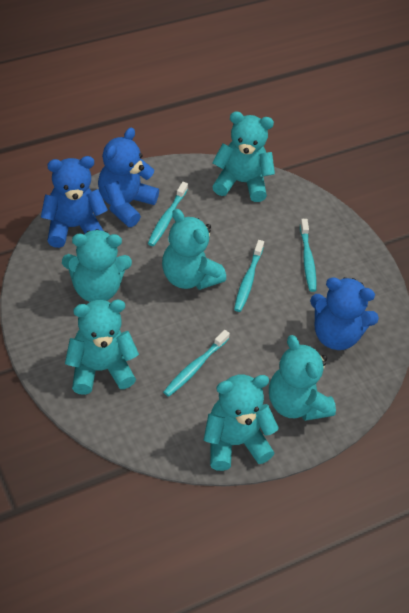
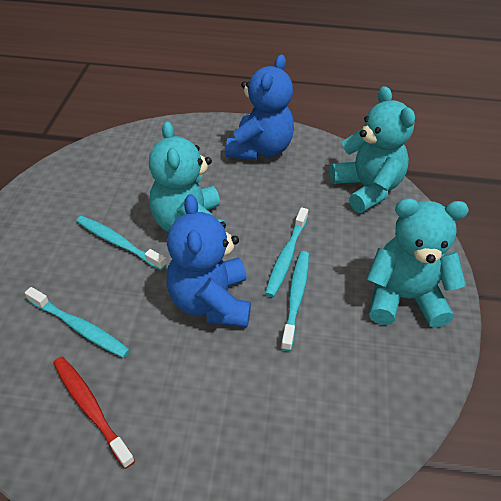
blue teddy bear: [41,156,108,248] [98,127,159,227] [310,277,379,350] = 3 -> [166,194,251,327] [226,54,294,161] = 2
red toothbrush: none = 0 -> [53,357,135,469] = 1
turquoise teddy bear: [62,229,132,302] [65,300,139,395] [162,209,226,290] [204,374,279,471] [212,112,275,202] [269,335,336,421] = 6 -> [149,121,225,232] [330,86,415,213] [367,198,469,328] = 3

